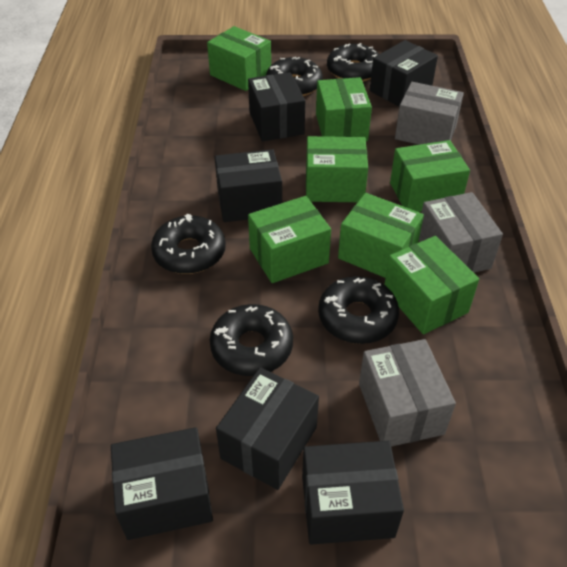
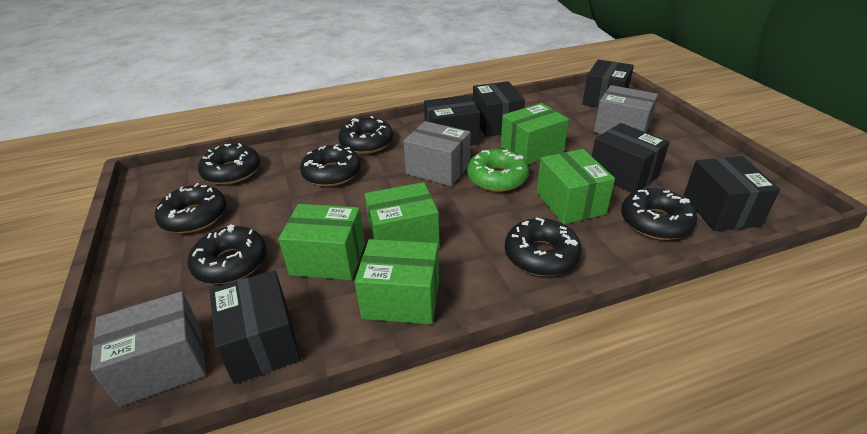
black donut: [151,214,226,274] [209,304,293,376] [266,57,323,96] [318,276,399,344] [327,43,379,81] = 5 -> [155,183,226,233] [187,224,267,284] [198,143,260,185] [300,144,361,187] [338,116,393,154] [505,217,582,276] [621,188,697,240] = 7
green box: [207,26,271,91] [248,196,331,283] [306,136,368,202] [316,77,372,141] [338,193,424,278] [384,236,479,334] [390,140,470,212] = 7 -> [278,204,365,280] [355,239,439,324] [365,182,440,249] [501,103,569,165] [536,149,615,224] = 5
green donut: none = 0 -> [467,149,529,192] = 1

